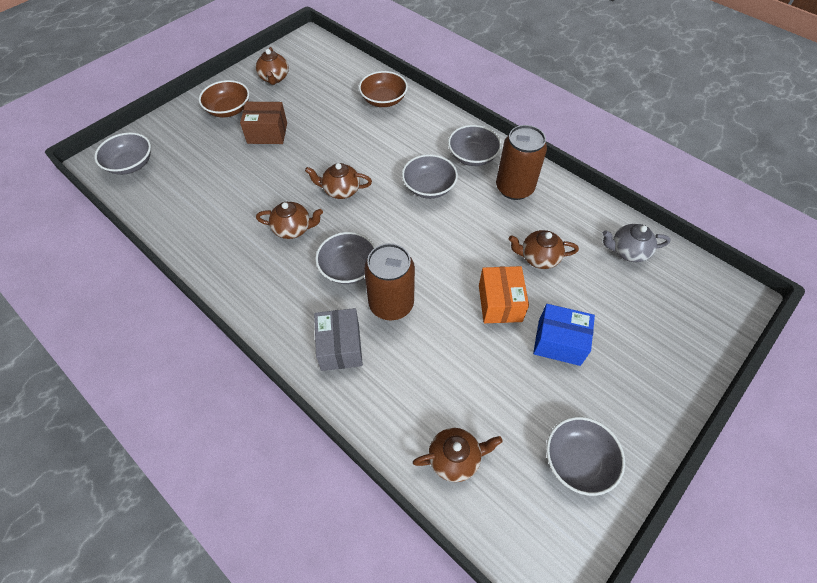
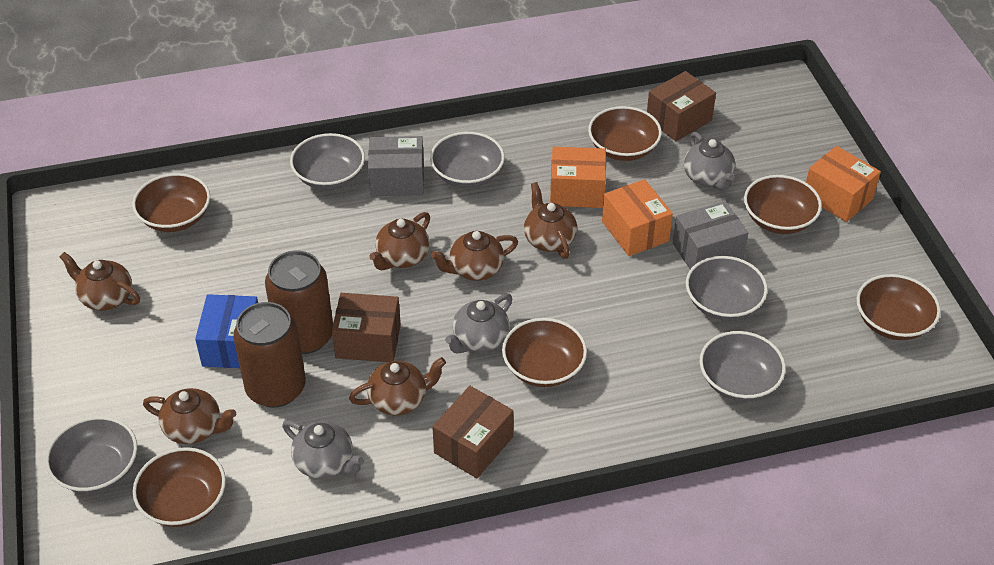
brown bowl: [199,80,249,117] [359,71,408,107] = 2 -> [132,173,210,232] [133,447,226,527] [502,318,587,387] [588,106,662,161] [744,175,822,234] [857,274,941,340] = 6
brown box: [240,102,287,144] = 1 -> [332,293,401,362] [432,386,514,478] [647,71,716,141] = 3
brown teapot: [256,47,289,85] [256,202,323,239] [305,163,372,199] [413,428,503,482] [508,230,579,269] = 5 -> [60,252,140,311] [143,388,236,444] [349,357,446,415] [369,212,430,270] [431,231,518,281] [524,182,577,259] = 6
grey box: [314,308,363,371] = 1 -> [368,136,424,196] [673,201,748,269] = 2
grey teapot: [602,224,671,262] = 1 -> [282,420,364,479] [445,294,512,353] [684,132,735,191] = 3
orange box: [479,266,529,323] = 1 -> [550,147,606,208] [602,179,673,256] [806,146,881,222] = 3

